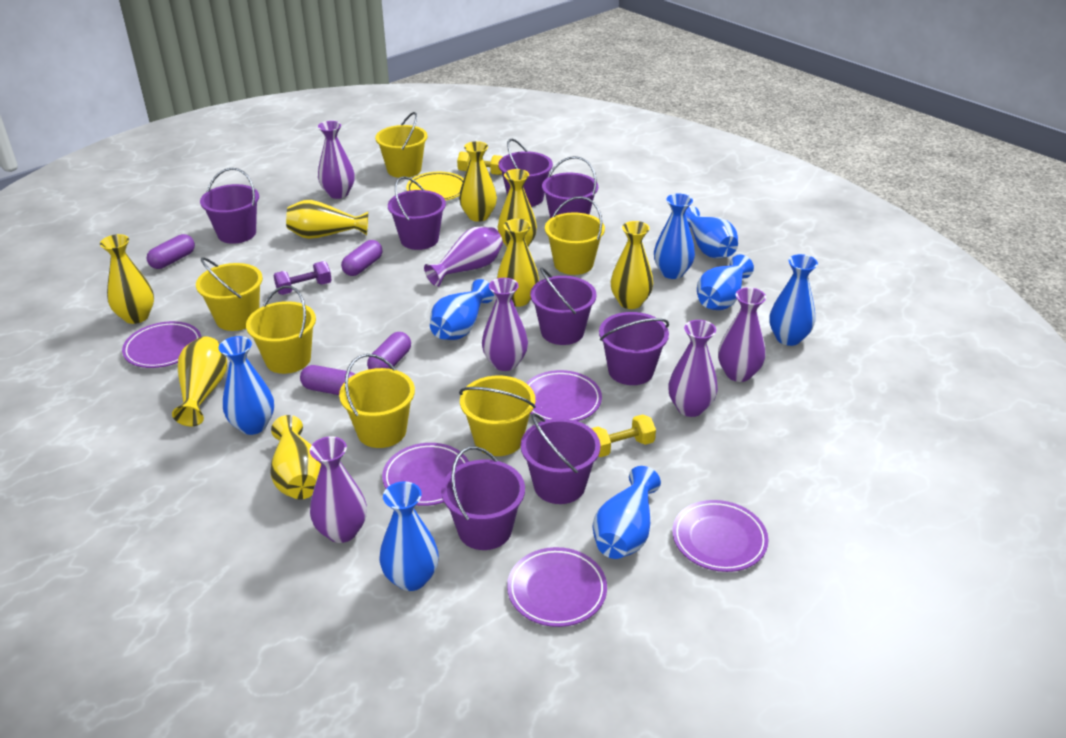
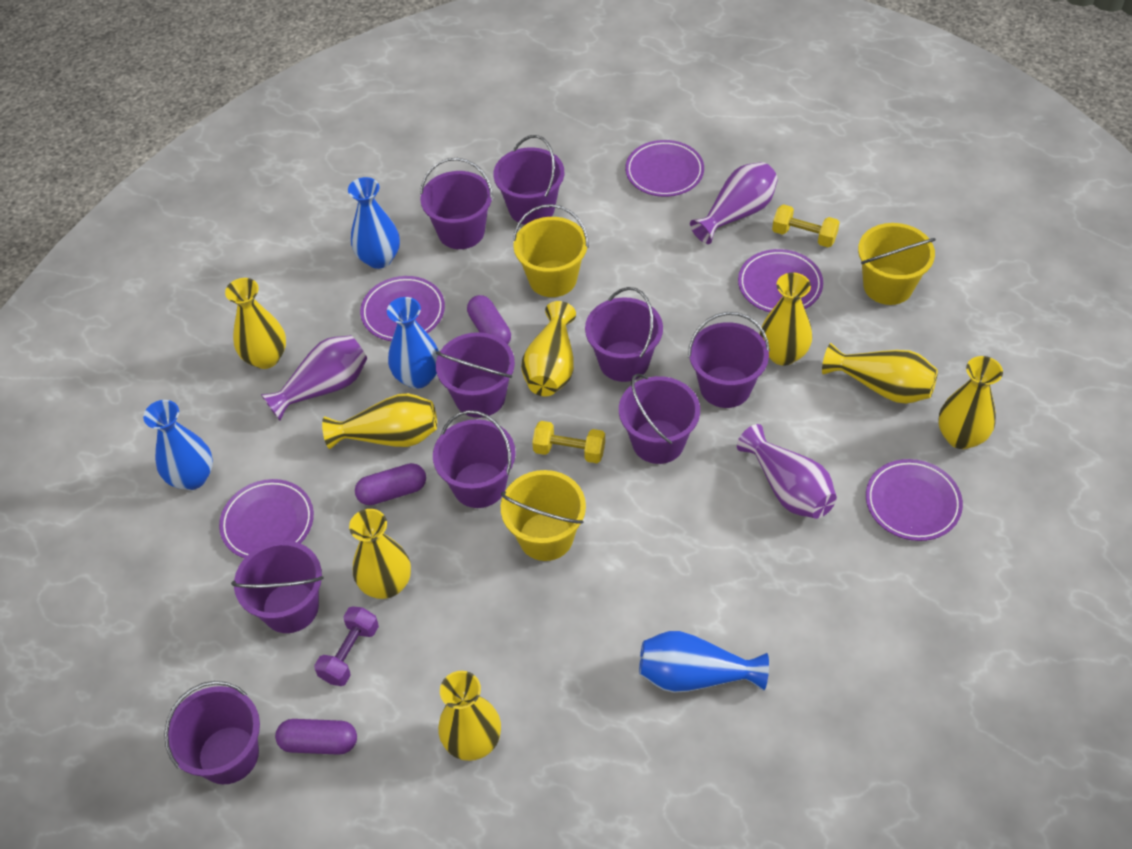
blue vase: [219,336,274,435] [379,481,439,591] [430,279,494,340] [593,466,661,559] [654,194,695,279] [685,206,738,258] [697,255,754,310] [769,254,818,346] = 8 -> [143,400,213,490] [348,177,400,269] [387,297,439,389] [639,631,769,693] = 4
purple bucket: [200,168,259,244] [388,176,446,250] [441,446,525,550] [498,139,553,207] [521,413,601,504] [530,267,597,345] [542,156,598,218] [599,312,669,385] = 8 -> [164,681,260,784] [231,540,324,633] [420,158,493,249] [433,410,516,508] [436,332,515,418] [493,135,564,225] [585,287,663,382] [619,373,700,464] [688,312,770,408] = 9
purple capsule: [146,234,195,269] [300,365,355,395] [341,240,383,276] [367,332,411,369] = 4 -> [275,719,357,755] [355,463,426,505] [467,295,511,344] = 3
purple vase: [310,436,367,543] [318,121,355,199] [424,227,503,287] [482,278,528,371] [668,320,718,417] [718,288,766,382] = 6 -> [261,335,367,421] [690,162,778,244] [737,424,837,519] = 3
yellow bucket: [196,257,263,331] [246,286,316,374] [339,354,415,448] [375,112,428,178] [459,375,536,456] [545,196,605,275] = 6 -> [501,470,586,561] [513,204,589,297] [858,223,936,305] = 3
yellow plate: [406,172,464,201] = 1 -> none = 0

